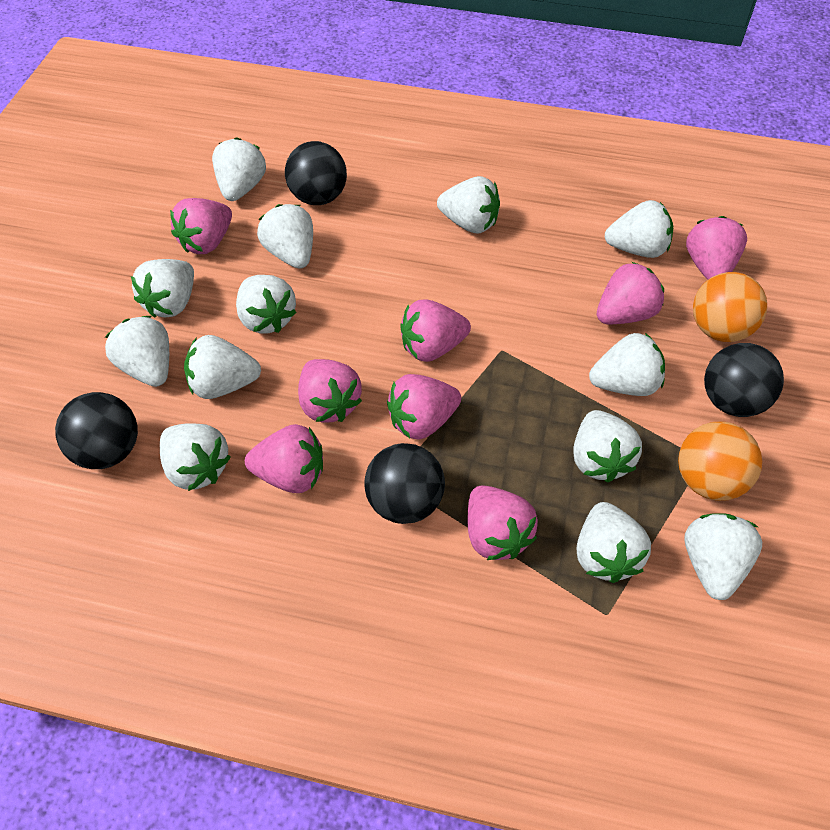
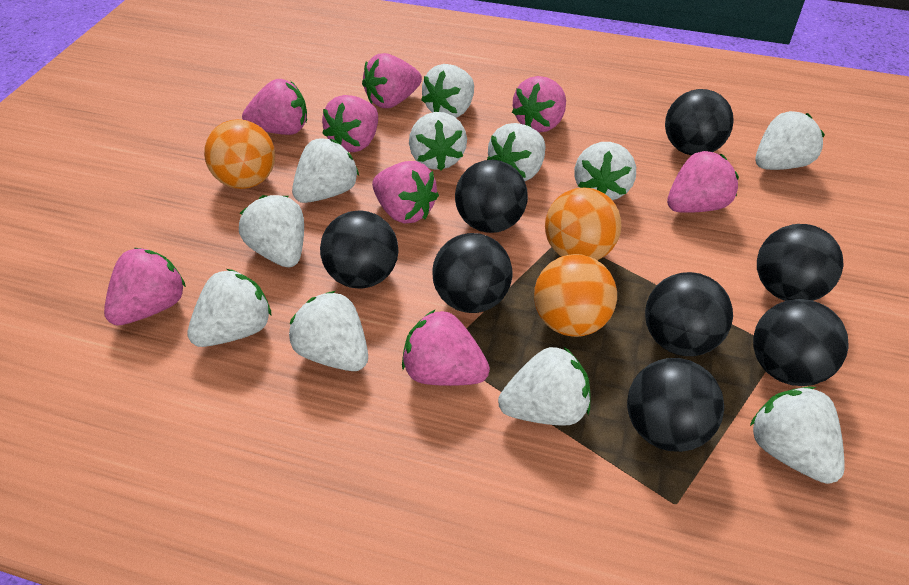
black ball: [55,392,138,469] [285,141,347,205] [364,443,445,524] [704,343,784,417] = 4 -> [320,210,399,289] [432,233,512,313] [455,160,528,233] [627,358,724,452] [645,272,733,356] [665,89,734,155] [753,299,848,386] [757,224,844,301] = 8
orange ball: [678,422,762,501] [693,272,767,342] = 2 -> [204,119,275,189] [534,254,617,337] [545,188,621,260] = 3
white strawberry: [105,316,169,387] [131,259,194,318] [160,423,231,491] [184,335,261,399] [212,138,266,201] [236,275,297,334] [257,204,313,269] [437,176,500,234] [573,410,642,483] [577,502,651,583] [589,333,665,396] [604,200,673,258] [684,513,762,600] = 13 -> [187,269,272,347] [239,195,304,267] [289,291,368,371] [292,138,359,203] [409,112,467,171] [421,64,474,118] [487,123,545,181] [498,346,591,426] [574,142,636,200] [750,386,844,484] [755,111,825,170] = 11

